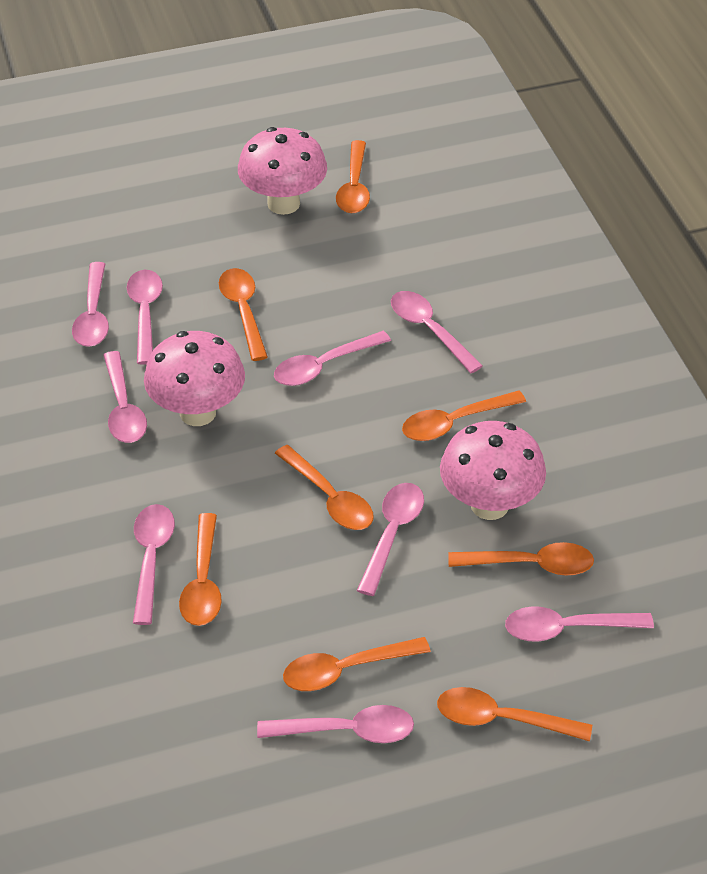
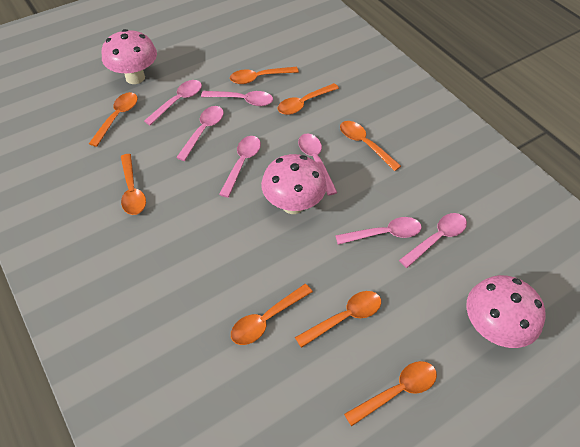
pink spoon: [72,262,109,347] [103,351,147,443] [127,270,163,365] [133,504,175,625] [257,705,414,743] [274,331,391,386] [357,483,424,596] [391,291,483,373] [505,606,654,642] = 9 -> [144,80,202,125] [176,106,224,161] [201,91,273,106] [219,136,261,198] [298,134,337,196] [335,217,422,245] [399,213,467,268] = 7

